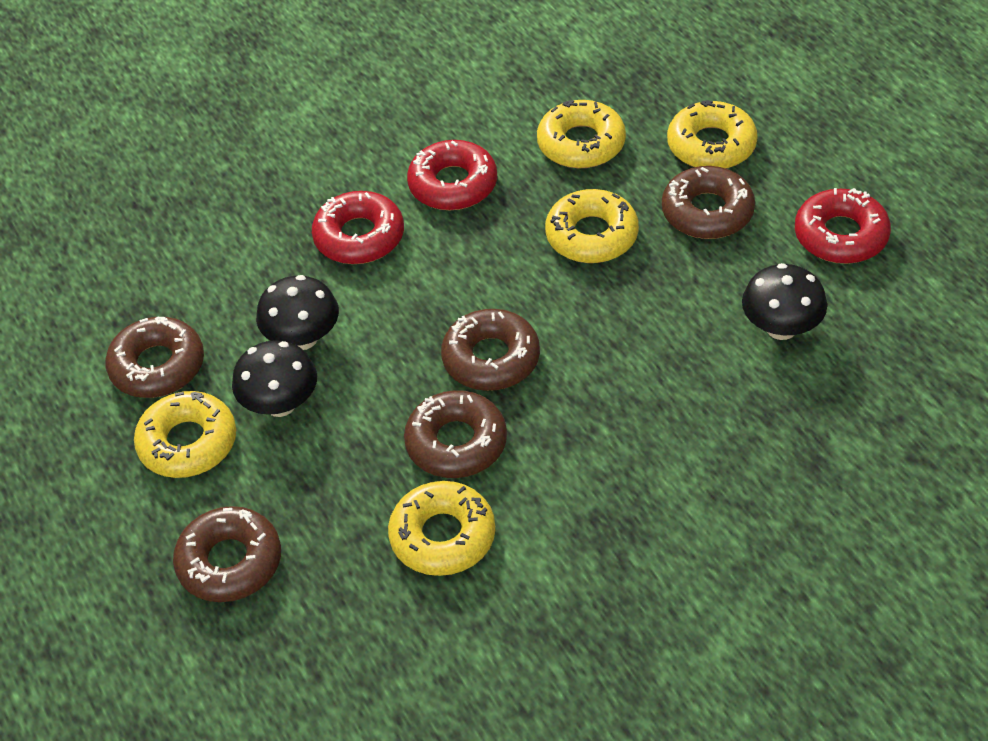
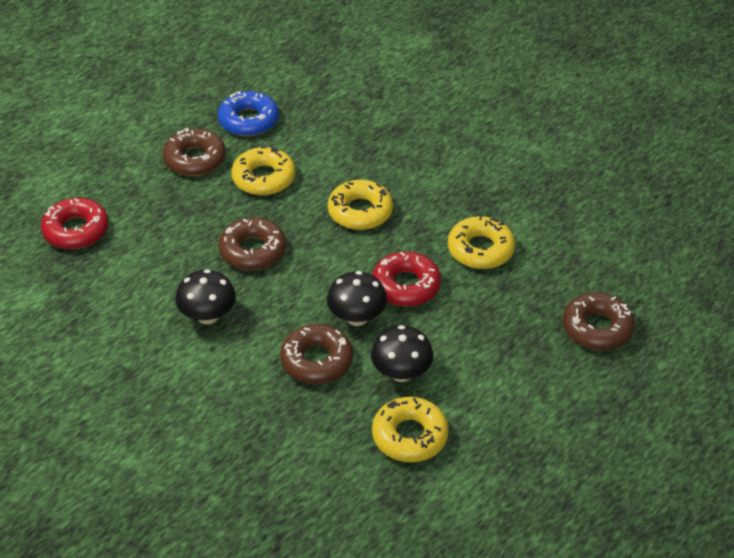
blue donut: none = 0 -> [218,91,279,136] = 1
brown donut: [105,317,204,398] [173,506,281,602] [404,390,507,478] [441,309,540,391] [662,166,755,239] = 5 -> [163,128,226,176] [218,218,286,270] [280,324,353,384] [563,292,635,350] = 4
red donut: [312,191,404,264] [407,140,497,210] [795,188,891,264] = 3 -> [41,198,108,249] [372,251,441,306] = 2
yellow donut: [134,391,236,478] [388,481,495,576] [537,100,626,168] [545,189,639,263] [667,100,758,169] = 5 -> [232,146,295,196] [328,180,393,230] [372,397,449,462] [448,215,515,269] = 4

